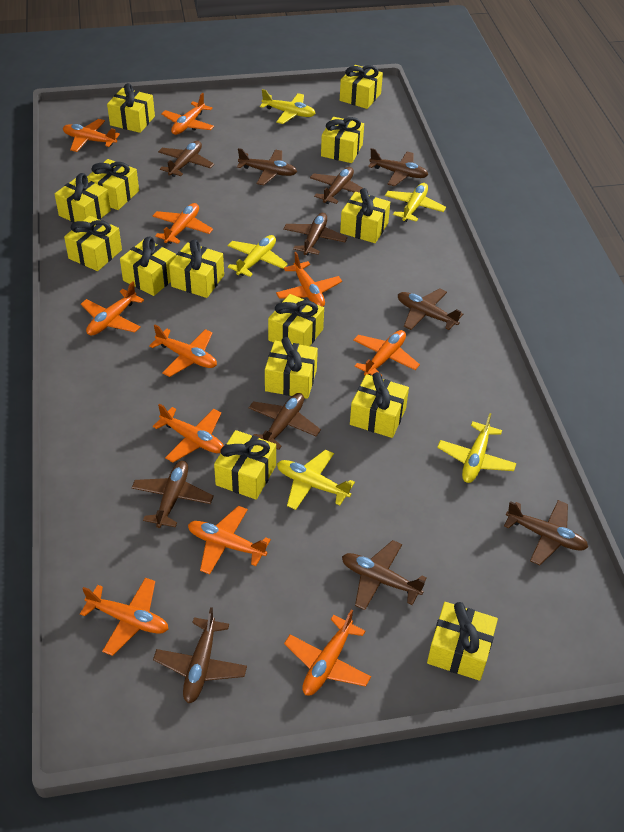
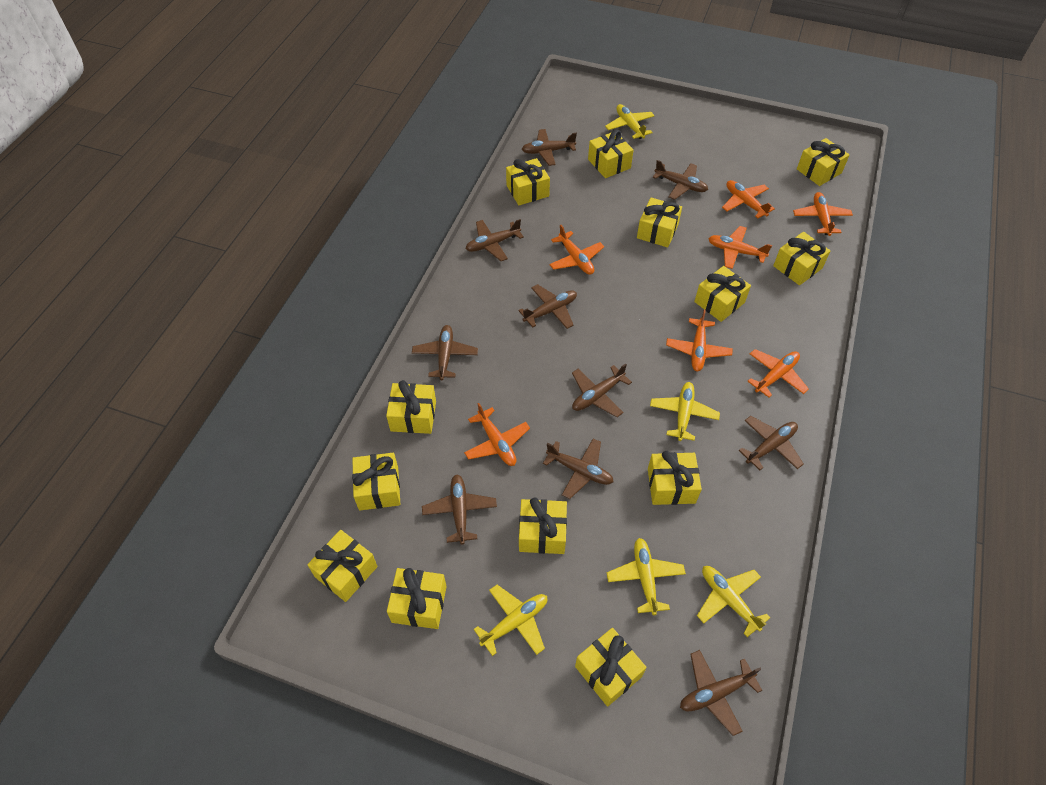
brown plane: [132,461,214,528] [153,607,247,703] [158,141,214,177] [237,148,297,185] [249,393,321,450] [283,213,348,255] [310,167,362,204] [342,540,427,610] [368,148,428,186] [398,288,463,330] [504,500,588,565] = 11 -> [412,325,478,380] [422,474,497,545] [466,219,524,261] [518,284,577,329] [522,129,577,166] [543,438,614,499] [572,363,632,417] [653,160,708,200] [680,650,762,736] [739,416,804,470] = 10
orange plane: [63,119,120,152] [80,578,168,656] [81,282,144,336] [149,325,217,377] [153,203,213,244] [153,404,224,462] [161,93,214,135] [188,506,271,574] [276,252,342,307] [284,610,371,696] [353,330,420,376] = 11 -> [464,403,530,466] [549,225,604,275] [666,310,733,371] [708,226,772,269] [722,180,775,218] [747,349,809,398] [793,192,853,236] = 7
yellow gift: [55,173,111,223] [64,216,122,271] [87,159,139,210] [107,83,155,133] [120,237,176,296] [169,239,224,298] [214,430,276,500] [265,337,318,399] [268,294,324,346] [321,117,364,163] [340,65,383,109] [340,188,390,243] [350,372,409,438] [427,602,498,681] = 14 -> [307,530,378,602] [352,453,400,510] [386,380,436,434] [387,568,447,629] [506,158,550,205] [519,498,567,554] [575,628,647,707] [588,130,634,178] [637,198,682,248] [648,451,702,505] [694,266,751,322] [773,232,830,285] [797,138,850,186] = 13

